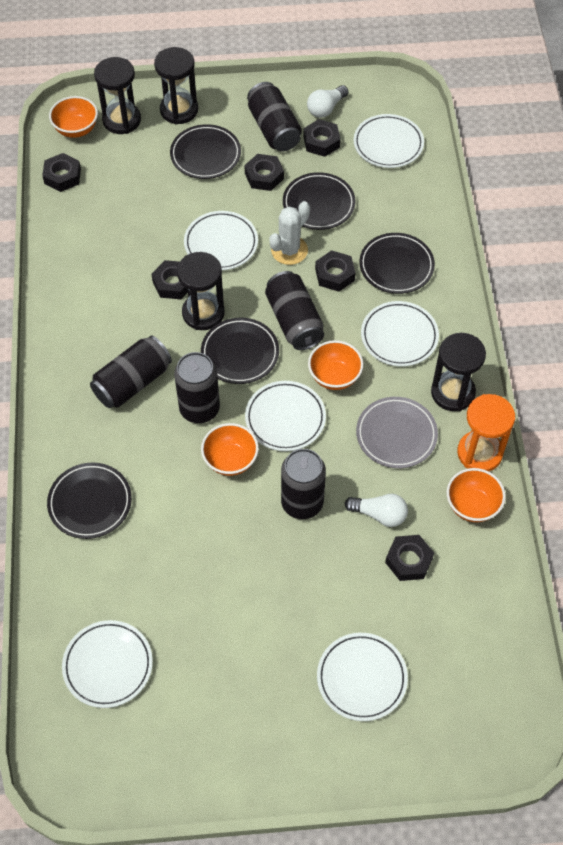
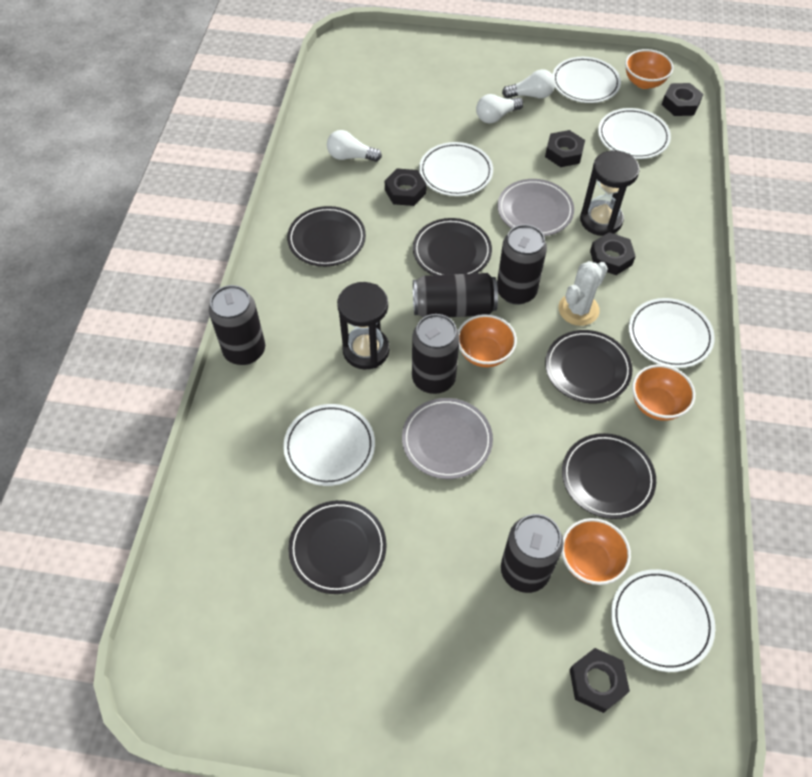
black hourglass: [94,57,141,134] [154,47,198,125] [177,252,225,330] [431,333,486,411] = 4 -> [337,282,390,369] [580,150,640,236] = 2
black nut: [42,153,81,192] [152,260,188,299] [244,154,284,191] [303,119,341,157] [315,250,356,292] [385,535,434,581] = 6 -> [385,168,427,206] [545,130,585,167] [570,648,630,713] [590,232,636,275] [662,83,703,116] = 5
grey plate: [356,397,438,468] = 1 -> [402,398,493,479] [497,179,574,236] = 2
orange hourglass: [457,394,515,471] = 1 -> none = 0
white light bulb: [307,85,349,118] [345,494,408,527] = 2 -> [327,130,382,162] [476,94,523,123] [502,69,555,98] = 3

